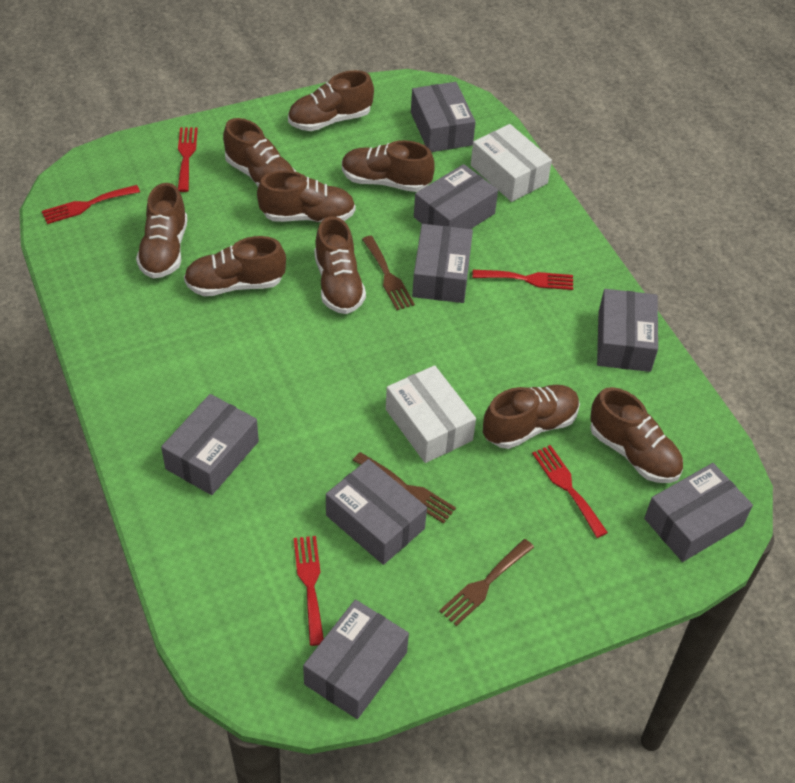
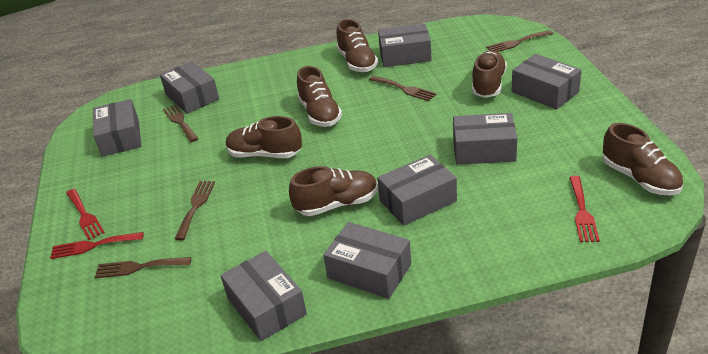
brown fork: [353,452,456,524] [362,236,415,310] [439,539,534,626] = 3 -> [95,257,191,278] [163,104,198,142] [175,181,215,240] [369,76,437,101] [486,30,554,52] = 5
brown shoe: [136,183,188,279] [184,236,286,296] [223,118,296,186] [257,170,355,222] [288,70,374,131] [314,216,366,314] [342,140,435,192] [483,385,580,449] [590,387,683,483] = 9 -> [226,116,302,158] [289,166,378,216] [297,66,342,127] [337,19,378,72] [472,50,507,98] [603,123,683,195] = 6
red fork: [42,185,140,224] [178,128,198,192] [294,536,324,646] [472,270,573,290] [532,445,608,538] = 5 -> [50,232,144,259] [66,189,105,240] [569,176,600,242] = 3
white box: [386,365,476,463] [471,124,552,202] = 2 -> none = 0

